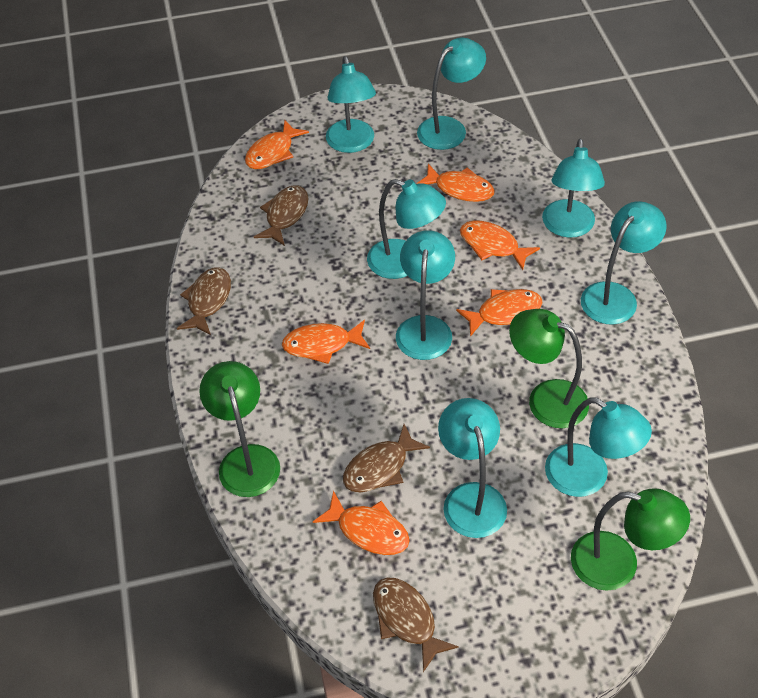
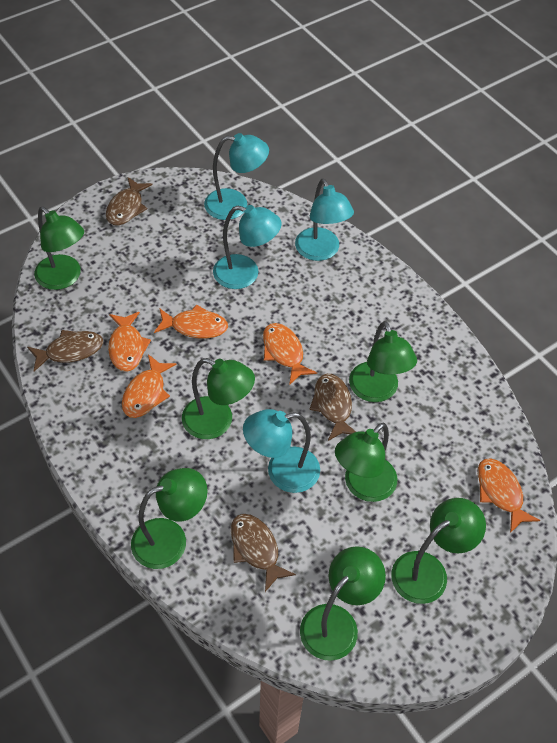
green lamp: [199,361,280,497] [509,309,589,428] [571,488,690,591] = 3 -> [34,207,84,290] [131,468,207,569] [182,358,255,439] [300,546,386,661] [335,423,397,502] [349,321,417,402] [391,498,486,604] = 7
orange fish: [245,120,309,169] [282,320,370,364] [313,491,410,555] [416,164,495,202] [456,289,543,337] [460,220,540,270] = 6 -> [108,312,151,372] [122,354,176,418] [154,304,228,339] [263,323,317,385] [478,458,540,533] = 5
turquoise lamp: [326,56,376,153] [367,179,446,279] [396,230,455,360] [417,38,486,150] [438,398,507,538] [542,139,605,238] [545,397,652,497] [581,201,666,324] = 8 -> [204,133,269,220] [213,205,282,289] [243,409,320,493] [295,179,354,261] = 4

